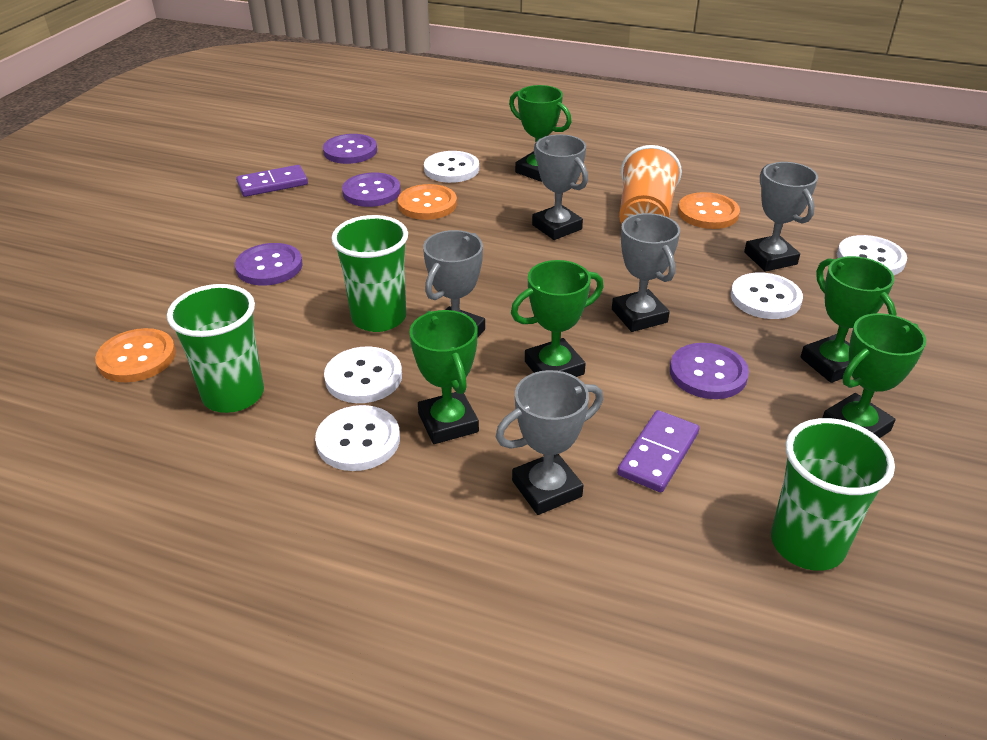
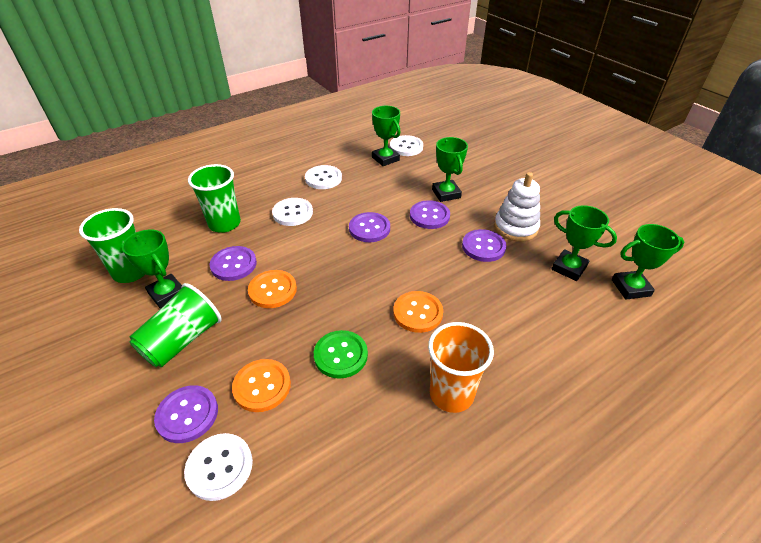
green button: none = 0 -> [314,330,368,379] = 1
grey trophy: [423,230,485,338] [495,370,603,515] [532,134,588,240] [612,213,680,332] [744,162,818,272] = 5 -> none = 0
purple button: [235,243,303,286] [323,134,377,164] [342,173,401,207] [670,343,749,399] = 4 -> [154,385,218,443] [210,246,257,281] [349,212,390,242] [410,200,450,229] [462,229,507,262] = 5
purple domino: [236,165,308,197] [617,410,699,492] = 2 -> none = 0
white button: [315,405,400,471] [324,346,402,403] [424,151,479,183] [731,272,803,319] [837,235,907,275] = 5 -> [184,433,253,501] [272,198,313,226] [305,165,342,189] [390,135,423,156] = 4
white stacking toy: none = 0 -> [494,172,540,242] = 1

